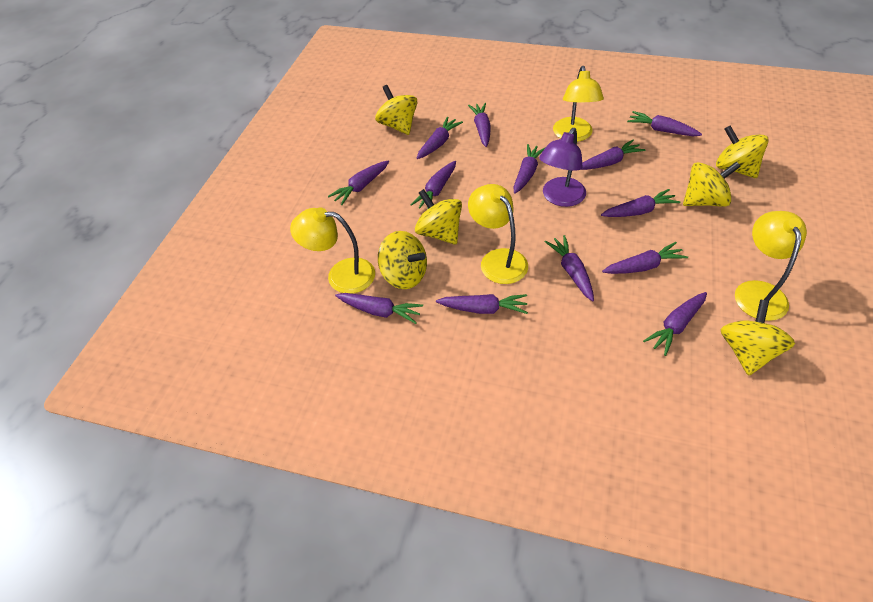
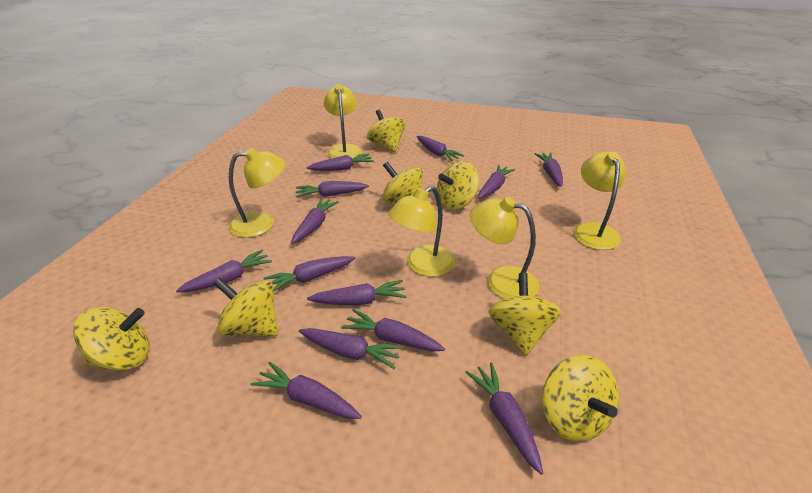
purple lamp: [539,128,586,207] = 1 -> none = 0
yellow lamp: [290,207,375,294] [468,184,528,284] [553,66,604,142] [735,211,807,321] = 4 -> [229,148,285,238] [324,84,362,159] [388,186,455,277] [470,197,539,299] [573,152,626,250] = 5
yellow spinning top: [375,85,418,135] [378,231,427,289] [415,189,462,245] [683,162,741,207] [716,126,769,178] [721,300,795,376] = 6 -> [73,307,150,370] [214,278,278,336] [367,110,405,152] [382,162,423,204] [437,162,479,210] [488,273,562,356] [542,355,619,441] = 7

